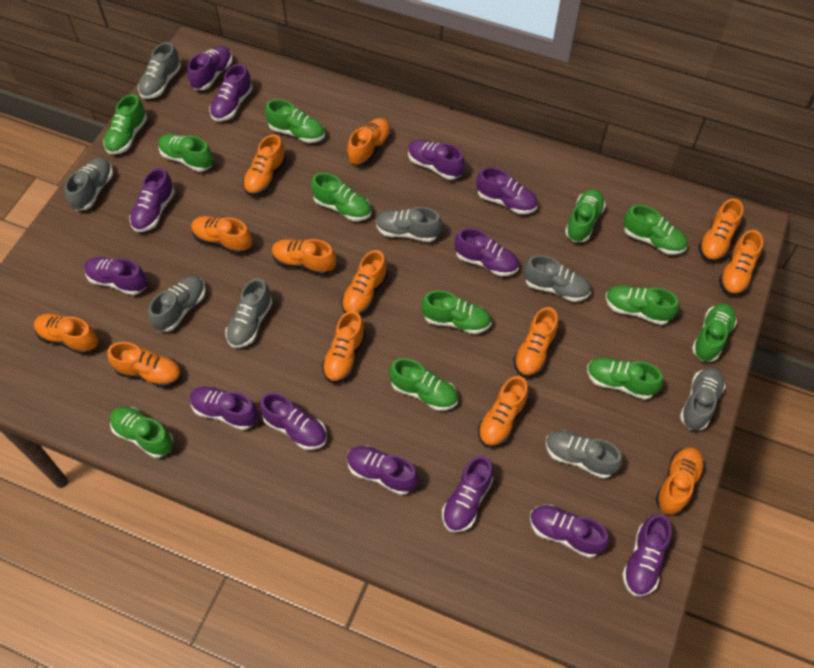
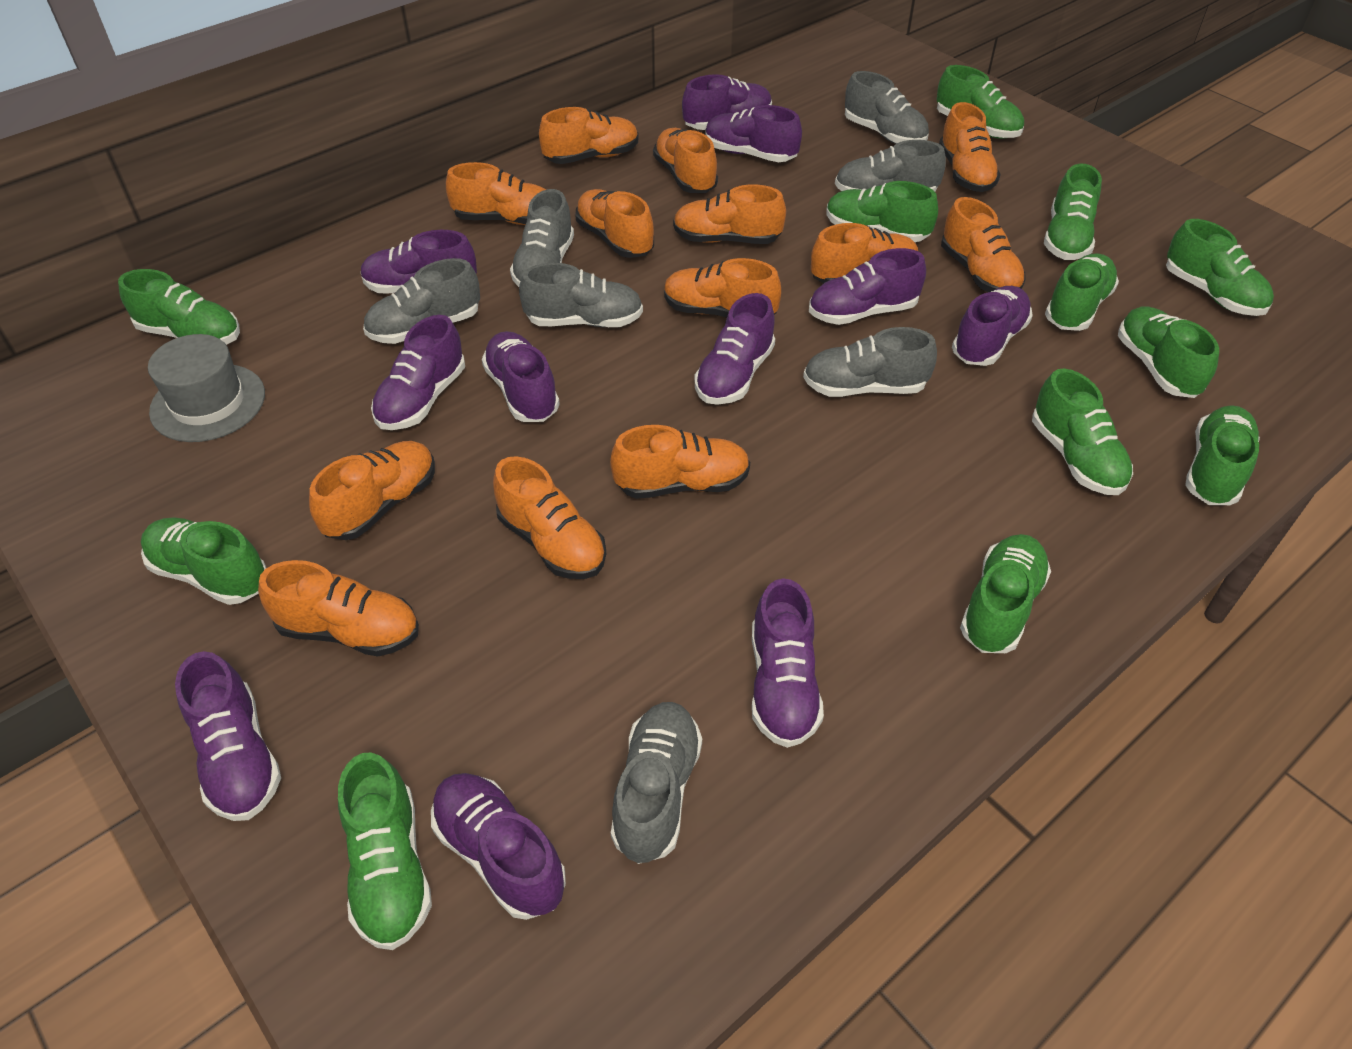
grey hat: none = 0 -> [148,334,265,442] = 1
grey shoe: [65,158,113,211] [138,42,181,99] [148,276,206,332] [226,278,273,348] [376,207,442,242] [524,255,591,302] [546,430,623,479] [680,367,726,430] = 8 -> [363,258,480,344] [510,189,574,287] [519,263,643,327] [611,702,702,864] [803,327,937,397] [835,140,946,192] [845,71,929,144] = 7
purple shoe: [84,257,147,295] [129,168,175,232] [187,46,232,90] [190,386,258,430] [209,64,252,121] [259,392,327,450] [347,446,419,495] [408,140,465,180] [442,456,493,532] [454,228,519,276] [476,167,538,214] [530,505,609,558] [622,514,672,596] = 13 -> [175,651,281,821] [360,230,477,293] [371,315,465,430] [431,773,566,920] [482,331,560,422] [682,74,772,130] [695,293,775,405] [705,105,802,162] [752,578,824,748] [809,248,926,325] [952,286,1033,366] = 11

